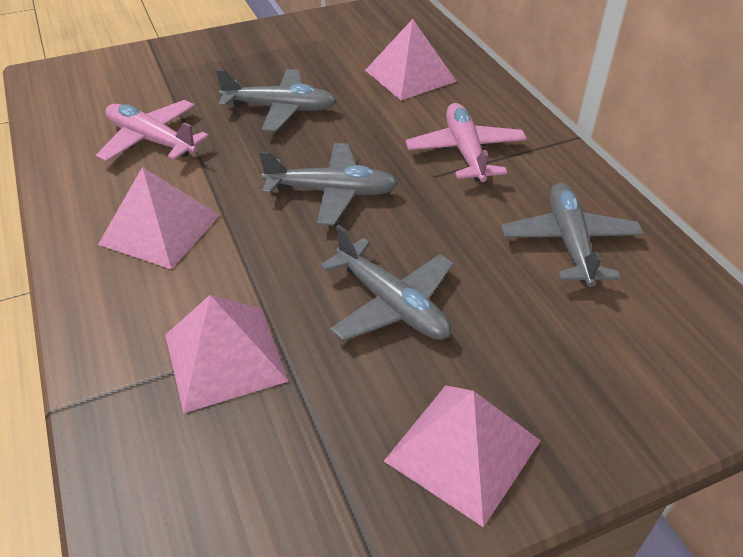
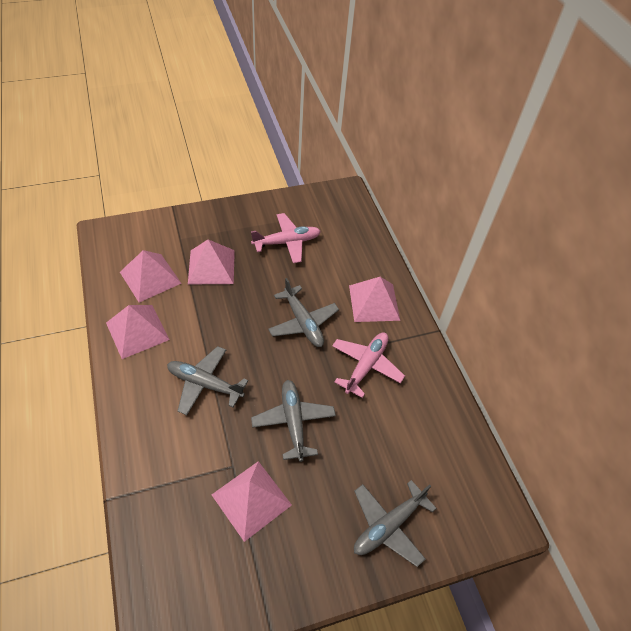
pink pyramid: [98,167,220,269] [165,295,288,413] [365,19,457,100] [384,385,541,528] = 4 -> [106,305,170,359] [120,250,181,303] [188,239,235,285] [212,461,292,542] [349,277,400,322] = 5

